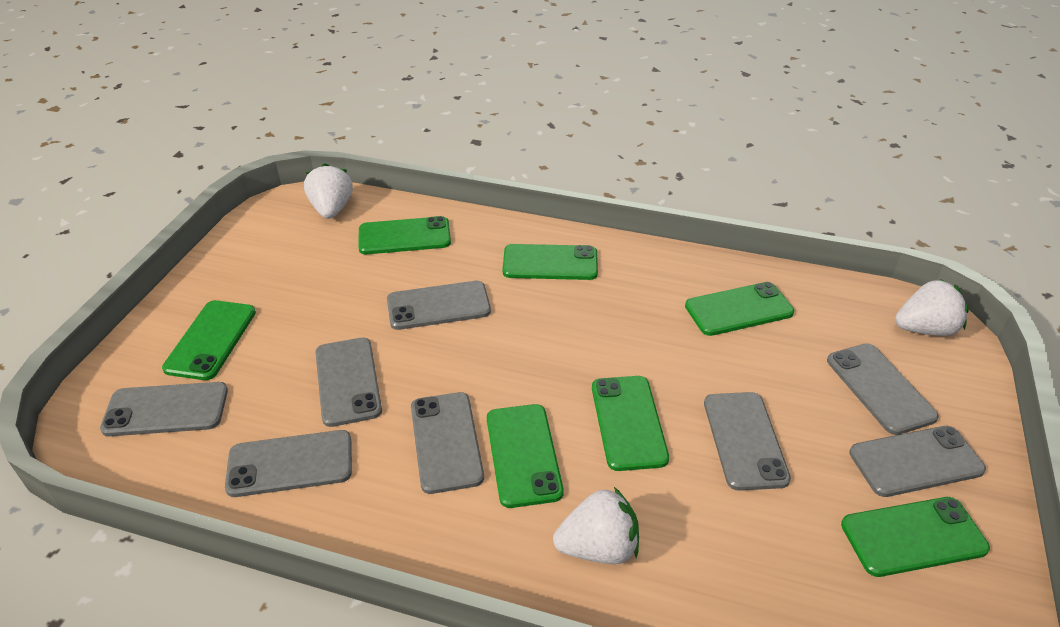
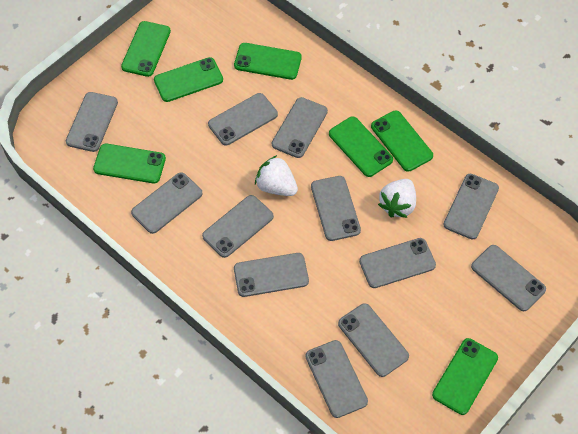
grey phone: [100,382,228,436] [225,430,352,497] [315,338,382,427] [387,281,491,330] [411,392,484,494] [704,392,791,491] [827,344,939,435] [849,426,986,497] = 8 -> [66,92,118,152] [131,172,203,234] [202,195,274,258] [208,93,278,145] [234,253,309,297] [272,97,328,158] [305,340,368,418] [311,176,361,241] [338,303,409,377] [359,238,436,288] [443,174,499,239] [471,245,546,311] = 12
white strawberry: [304,163,353,219] [553,487,639,564] [895,279,969,336] = 3 -> [255,155,298,196] [378,179,416,218] = 2

